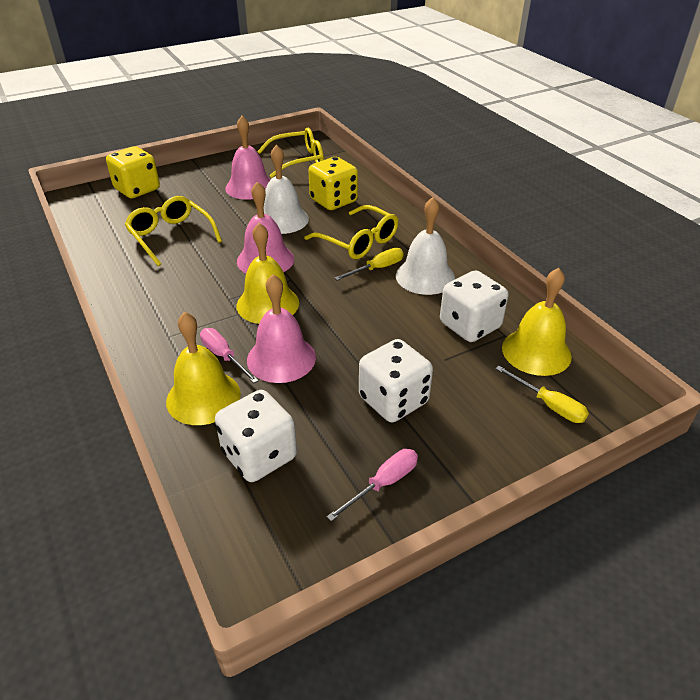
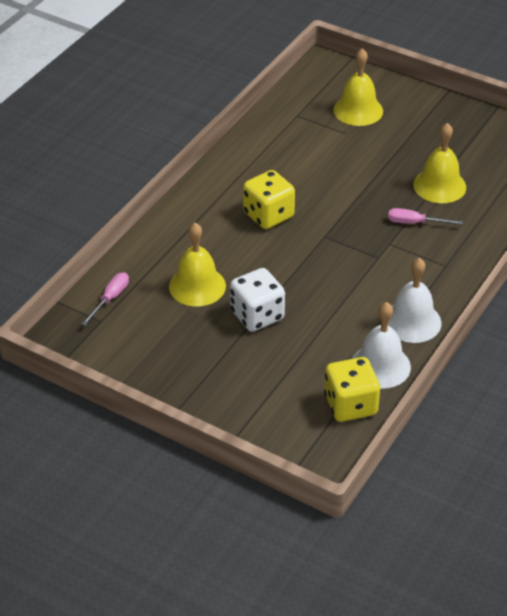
pink bell: [225,116,270,200] [237,181,294,273] [247,274,316,383] = 3 -> none = 0
white dice: [215,390,297,482] [359,339,433,422] [440,270,508,342] = 3 -> [230,268,285,332] = 1
yellow glasses: [125,196,222,266] [257,128,324,178] [304,205,398,259] = 3 -> none = 0
yellow screwdriver: [334,248,404,280] [496,366,589,423] = 2 -> none = 0

